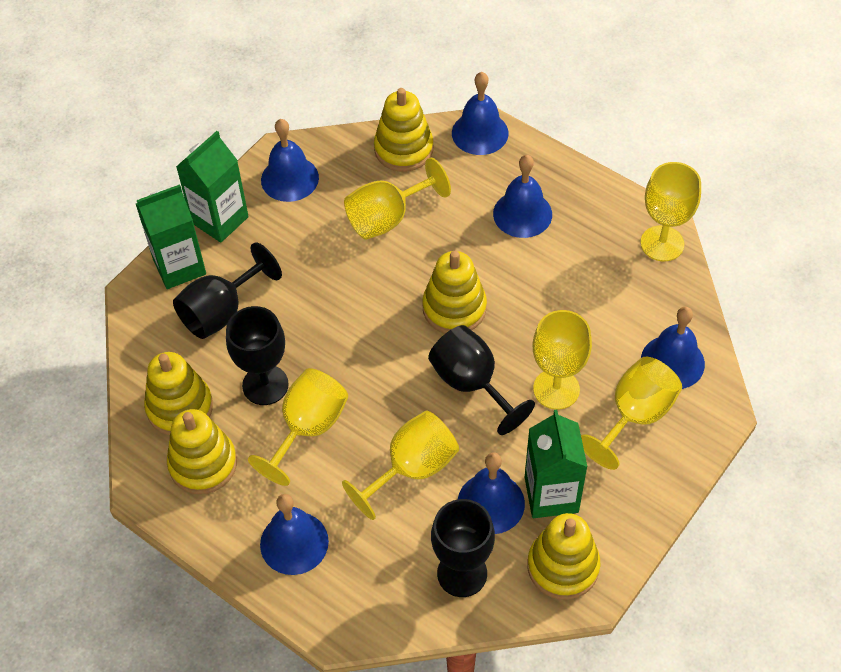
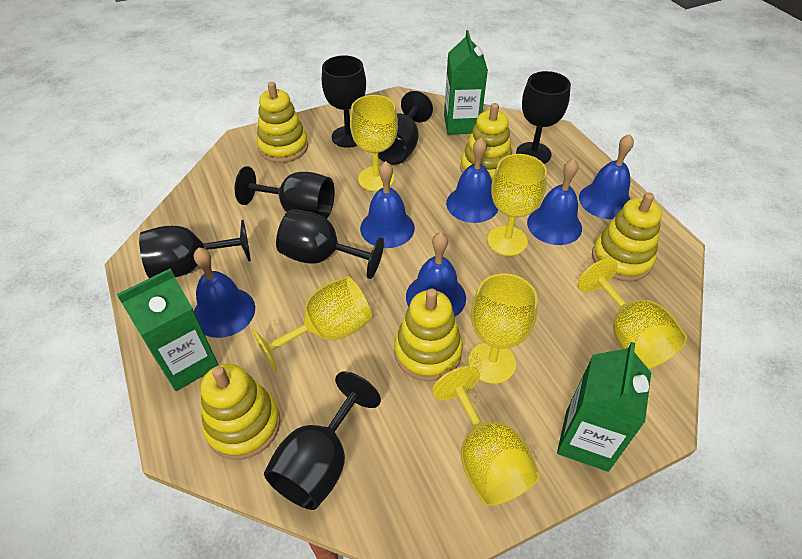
black goblet: [173,242,282,339] [226,306,289,405] [428,325,535,435] [431,499,495,597] = 4 -> [139,220,251,278] [235,166,335,219] [264,371,381,510] [276,209,384,279] [322,55,366,148] [378,91,433,164] [516,71,571,164] = 7

